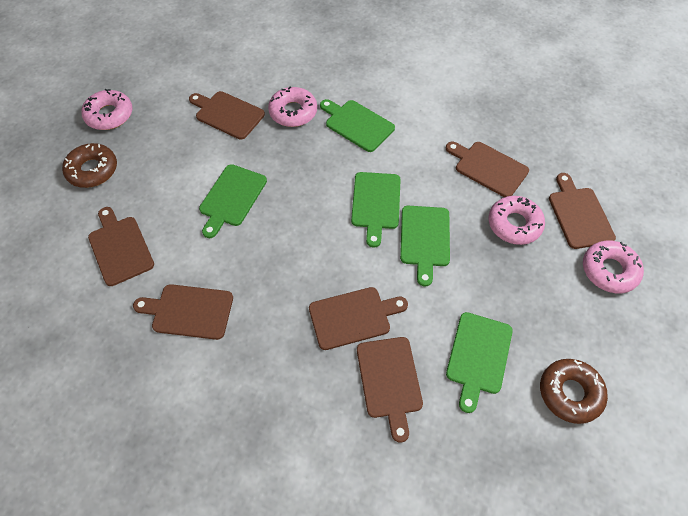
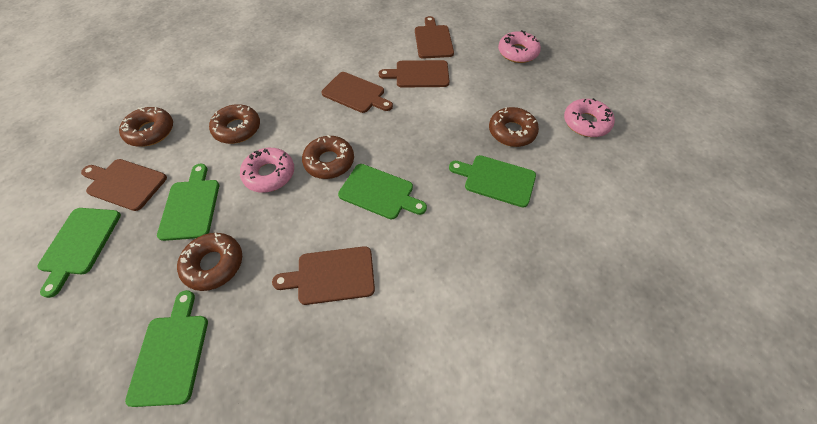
brown cutting board: [88,207,154,286] [133,284,233,340] [189,91,265,140] [309,287,408,350] [357,337,423,443] [446,142,529,197] [549,173,616,249] = 7 -> [81,159,167,211] [272,246,375,305] [321,72,393,113] [379,60,450,88] [415,16,454,59] = 5
brown donut: [62,143,117,188] [540,359,608,424] = 2 -> [119,107,173,147] [177,233,242,291] [209,104,260,144] [302,135,354,179] [489,107,539,147] = 5
pink donut: [81,89,133,130] [268,86,317,127] [488,196,545,245] [583,240,644,293] = 4 -> [240,148,294,193] [498,30,541,63] [564,98,615,137] = 3

